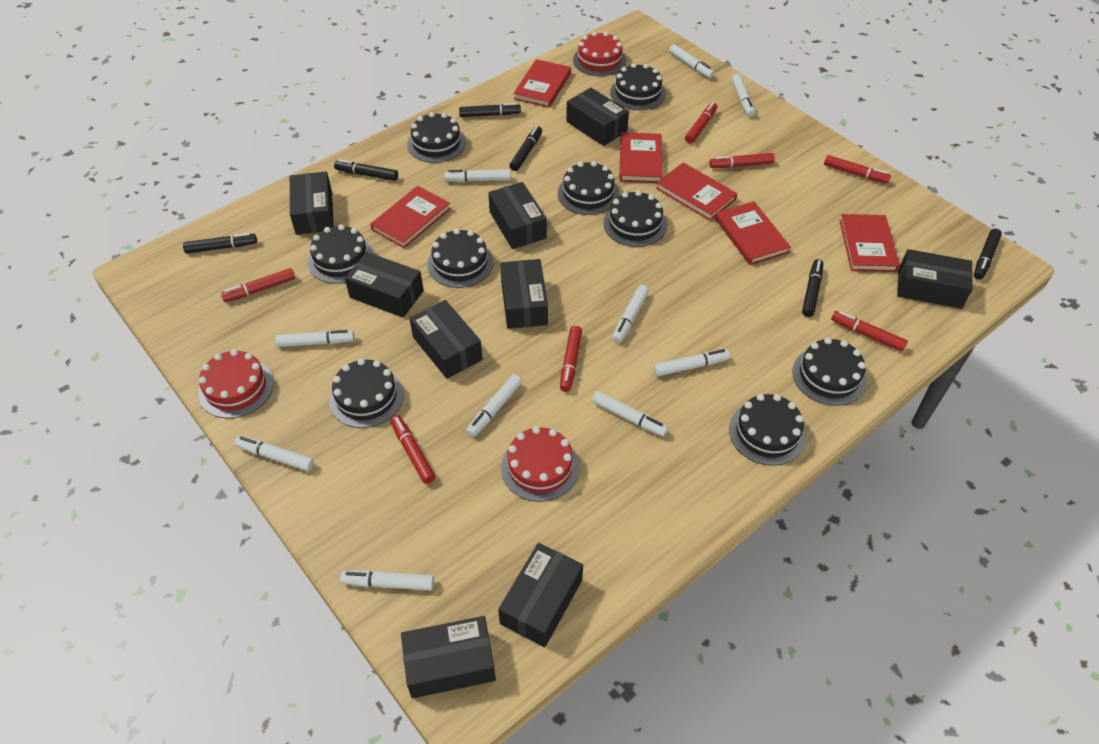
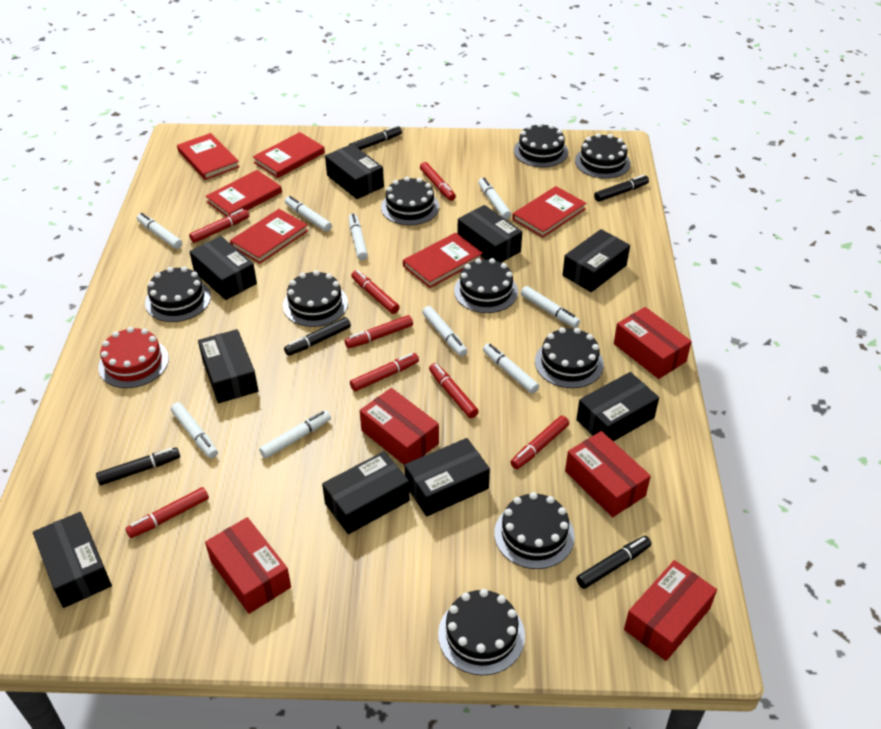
black marker: [183,233,257,253] [334,159,398,181] [459,103,521,117] [509,126,542,171] [802,259,823,317] [974,229,1002,280] = 6 -> [96,447,180,485] [284,317,351,356] [349,126,402,150] [576,536,651,589] [594,175,649,202] = 5
red box: none = 0 -> [205,517,291,614] [360,388,439,465] [565,431,651,517] [614,307,692,379] [624,560,717,661] = 5
red cake: [198,349,274,418] [501,426,579,502] [573,32,626,76] = 3 -> [98,327,169,388] = 1
red marker: [221,268,295,302] [390,415,435,484] [560,326,582,392] [685,102,717,144] [709,153,775,168] [824,155,891,184] [831,311,908,352] = 7 -> [125,487,209,538] [189,209,249,243] [345,315,413,348] [350,353,419,391] [351,270,400,314] [420,162,456,201] [429,363,479,418] [510,416,569,469] = 8
white marker: [235,436,314,471] [275,330,354,347] [340,570,434,590] [444,169,511,182] [466,374,522,437] [592,391,668,437] [612,285,649,343] [653,349,730,377] [669,44,714,78] [732,74,755,117] = 10 -> [137,213,182,249] [171,402,218,458] [259,410,331,459] [285,196,332,232] [349,213,368,260] [422,306,467,356] [478,177,511,219] [483,343,539,394] [521,286,580,328] = 9

